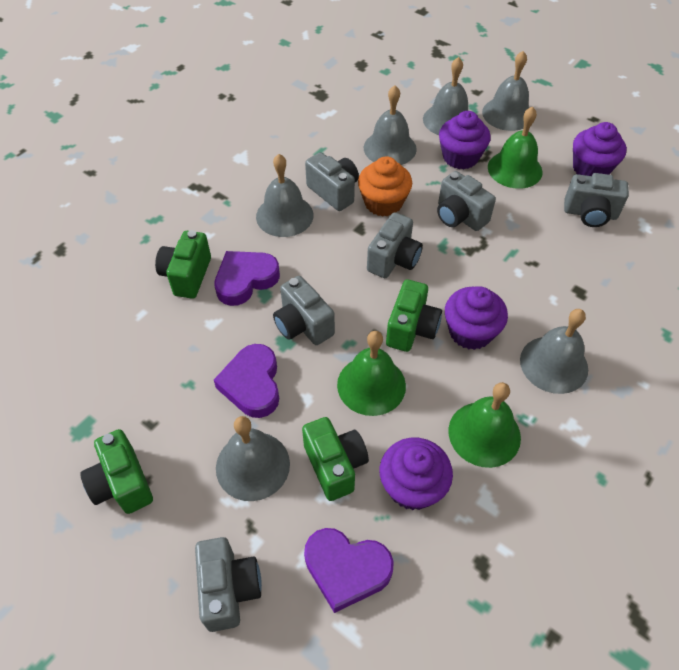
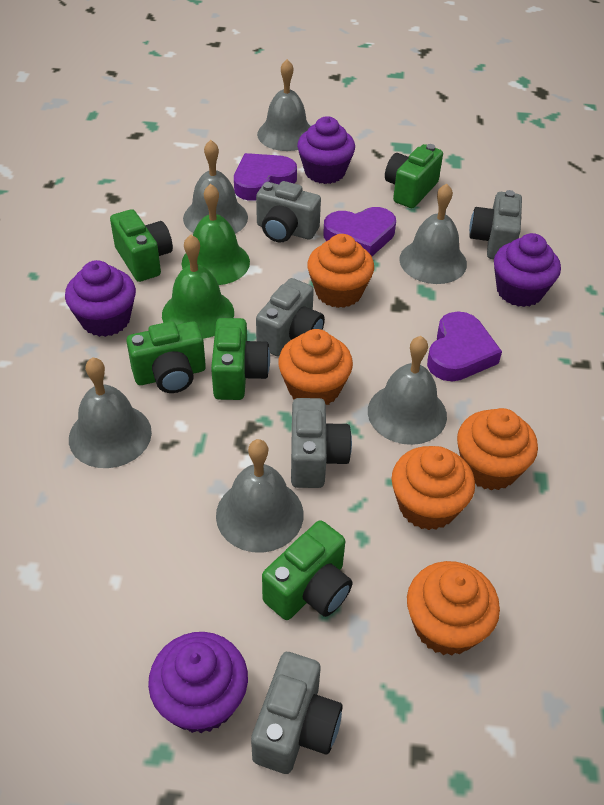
green bell: [337,331,406,416] [448,382,521,468] [488,106,543,189] = 3 -> [162,235,234,339] [182,184,250,285] = 2
green camera: [80,429,153,514] [155,230,211,298] [302,417,369,501] [386,279,442,352] = 4 -> [110,209,173,282] [126,321,206,393] [211,318,270,400] [262,520,352,620] [385,144,443,208] = 5
grey camera: [195,537,262,632] [273,276,335,345] [305,152,359,211] [367,212,423,278] [437,171,496,231] [564,173,629,227] = 6 -> [251,652,343,774] [256,181,321,243] [256,278,325,357] [291,398,352,488] [469,190,522,259] = 5
orange cupcake: [358,156,412,217] = 1 -> [278,329,353,405] [307,234,374,308] [392,446,475,530] [407,561,500,656] [457,408,538,490] = 5

